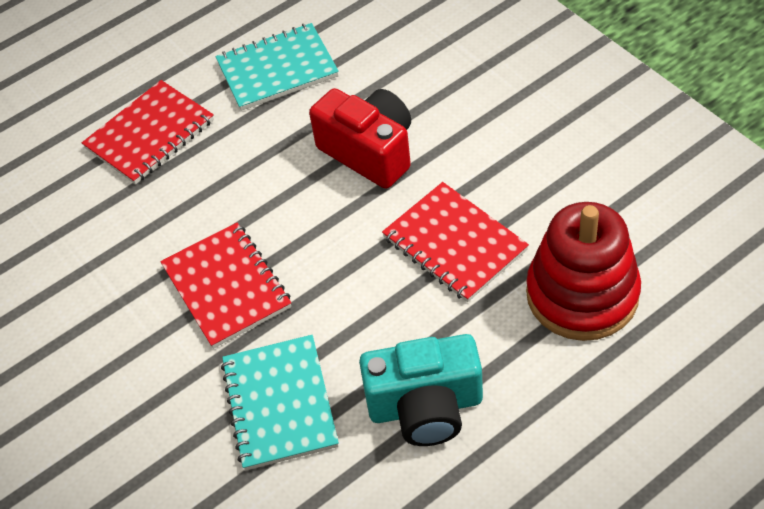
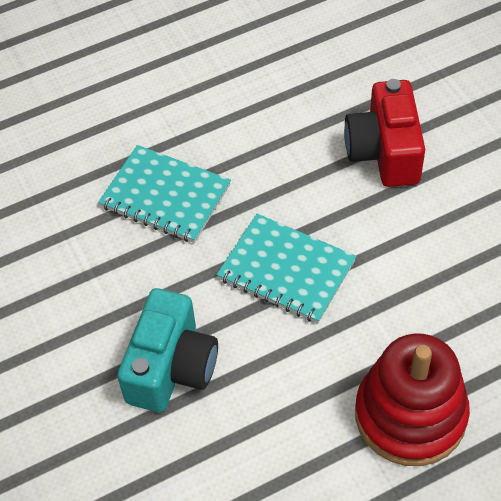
red notebook: [82,80,214,185] [160,223,291,349] [382,182,529,302] = 3 -> none = 0

